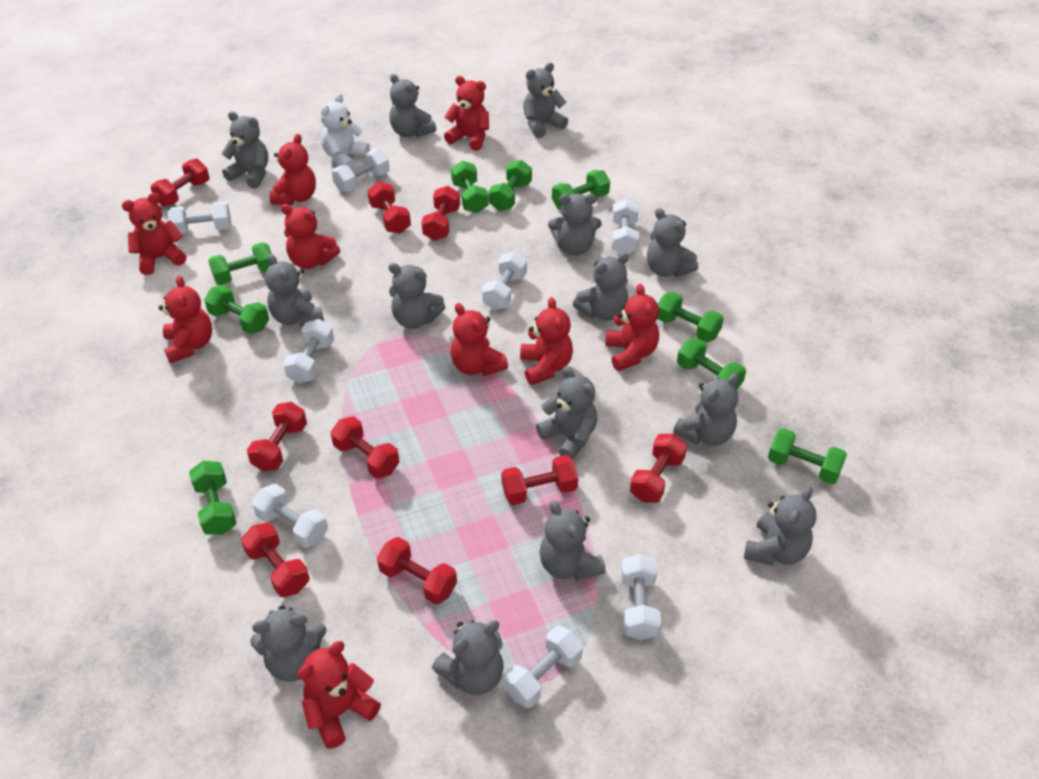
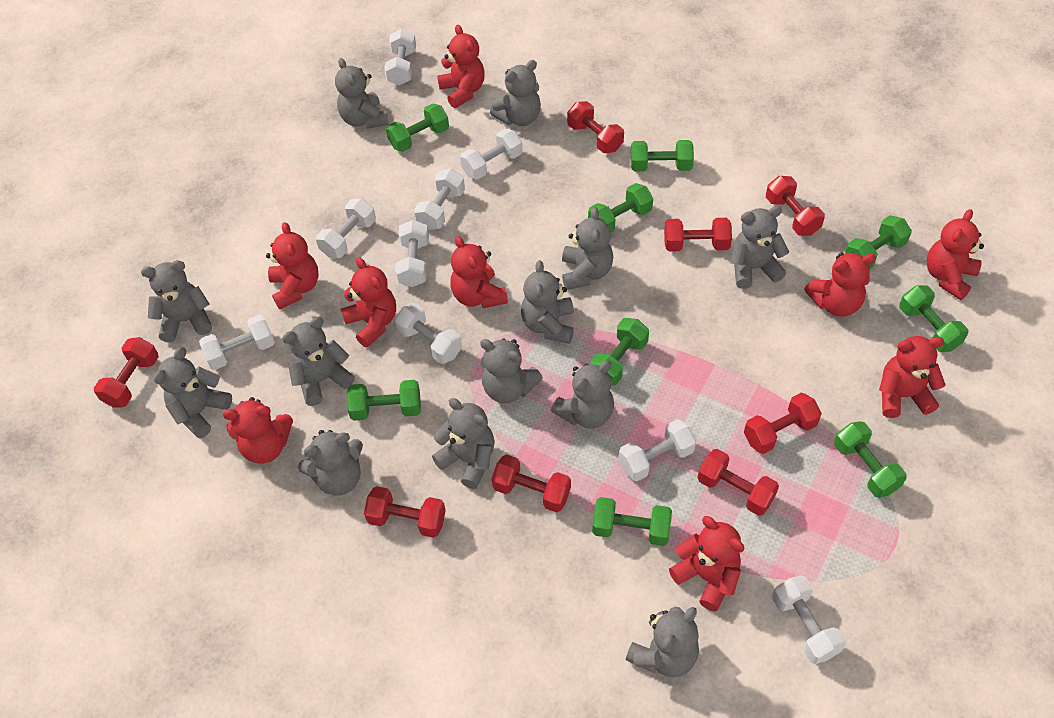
grey teddy bear: [221,111,268,189] [250,605,327,682] [265,254,324,327] [388,263,445,329] [389,74,436,138] [432,620,504,695] [523,63,568,138] [536,366,597,460] [539,501,606,580] [548,193,602,255] [573,253,629,321] [647,208,698,277] [673,373,739,446] [744,487,817,566] = 14 -> [141,260,212,342] [154,347,232,438] [282,317,355,406] [298,430,363,495] [335,58,389,129] [432,398,495,489] [480,338,543,403] [490,60,541,126] [521,260,574,344] [551,361,614,428] [562,207,613,290] [625,607,699,677] [730,206,789,289] = 13
red dumbbell: [151,159,210,206] [241,523,310,597] [247,402,307,471] [331,417,400,479] [367,182,411,234] [377,537,457,605] [421,186,460,241] [501,455,578,505] [630,434,687,503] = 9 -> [94,337,159,408] [364,486,446,538] [492,454,571,512] [567,101,624,153] [664,218,732,252] [697,449,779,516] [744,393,822,454] [766,176,825,236] = 8
white dumbbell: [168,202,231,234] [252,484,328,548] [283,319,334,383] [332,149,390,192] [482,252,527,310] [503,626,583,708] [612,199,639,254] [621,554,661,640] = 8 -> [199,315,275,370] [316,199,376,258] [384,29,416,85] [395,220,429,287] [395,303,462,364] [414,169,465,230] [460,129,522,180] [618,419,696,481] [772,575,846,664] = 9
white teddy bear: [320,93,370,170] = 1 -> none = 0

